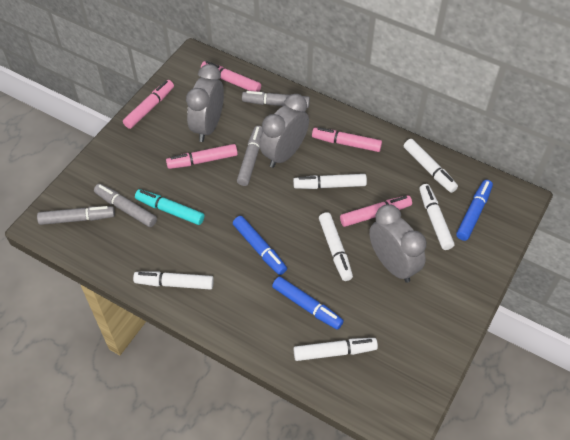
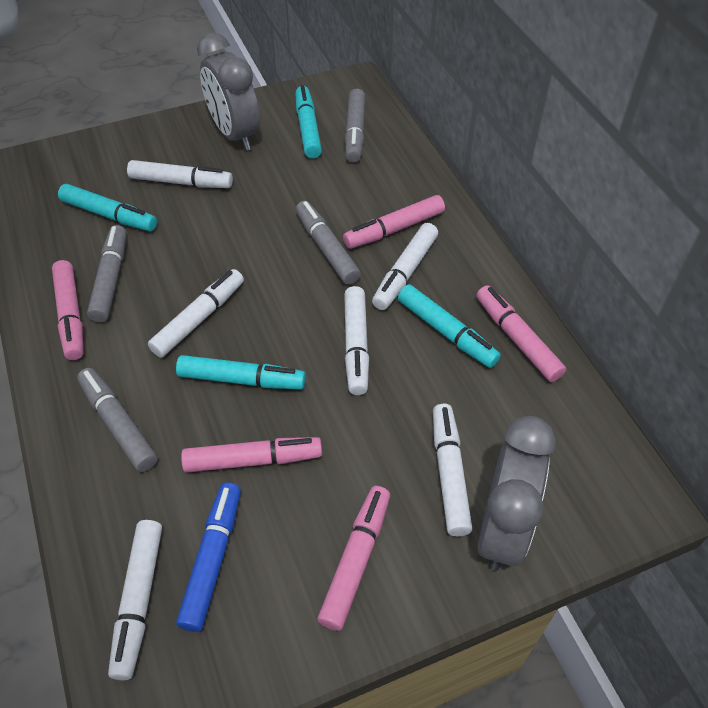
blue marker: [233,216,287,275] [272,277,344,330] [456,180,493,241] = 3 -> [176,482,241,632] = 1
grey clock: [186,64,224,142] [260,94,309,168] [369,204,426,283] = 3 -> [197,33,260,151] [478,416,556,571] = 2
turquoise marker: [135,189,204,225] = 1 -> [58,184,157,231] [176,355,306,389] [296,85,322,159] [398,284,501,368] = 4

